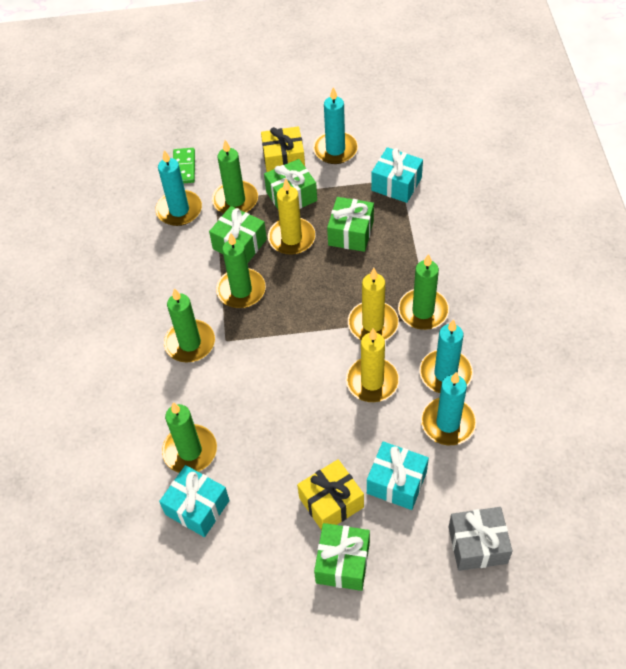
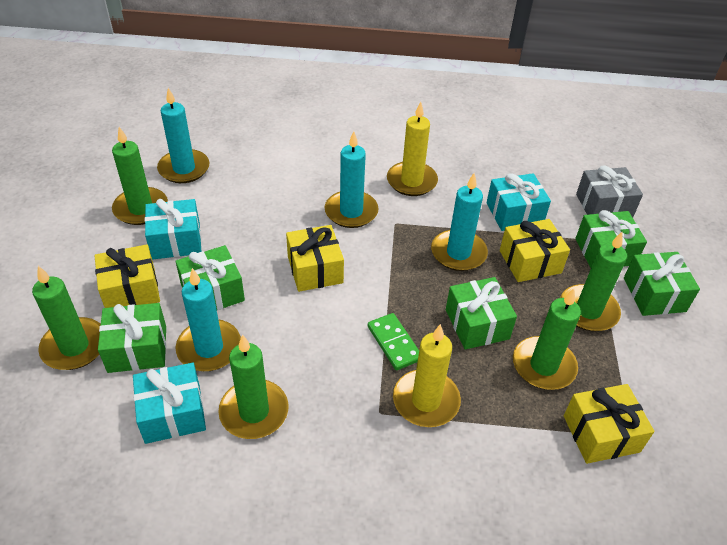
green gift: [209,206,267,263] [264,159,317,209] [314,523,370,591] [327,197,374,252] = 4 -> [98,303,166,373] [175,245,245,310] [446,277,517,350] [575,210,647,268] [624,252,700,316] = 5
yellow candle: [268,179,316,255] [346,328,399,402] [348,268,399,340] = 3 -> [387,102,438,196] [393,324,461,427] = 2
yellow gift: [261,126,305,172] [297,459,364,530] = 2 -> [95,244,160,308] [286,225,344,292] [500,219,570,282] [564,384,654,464] = 4

